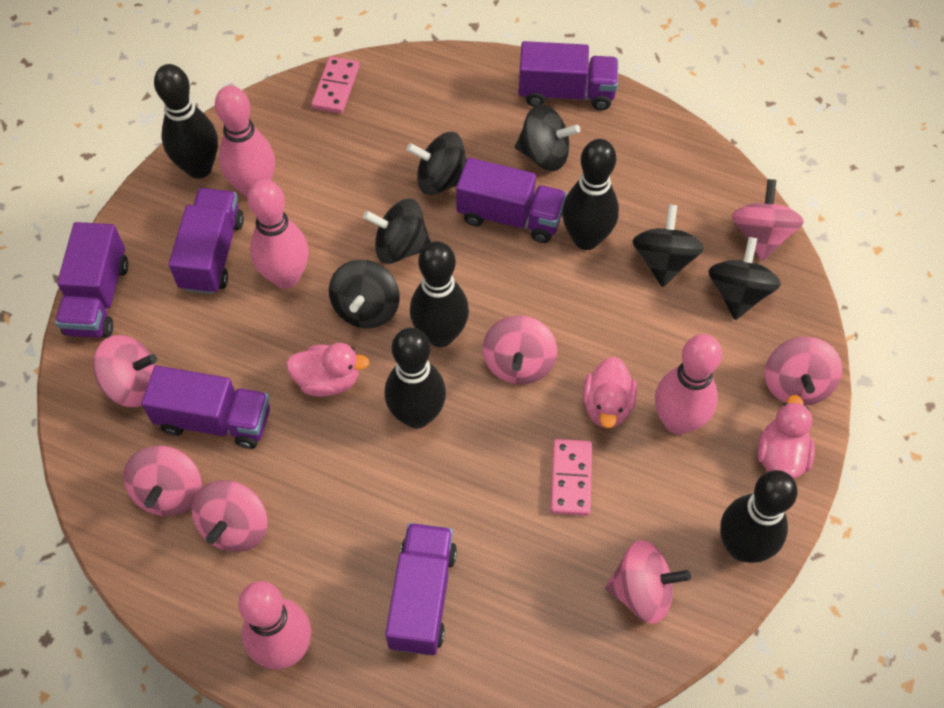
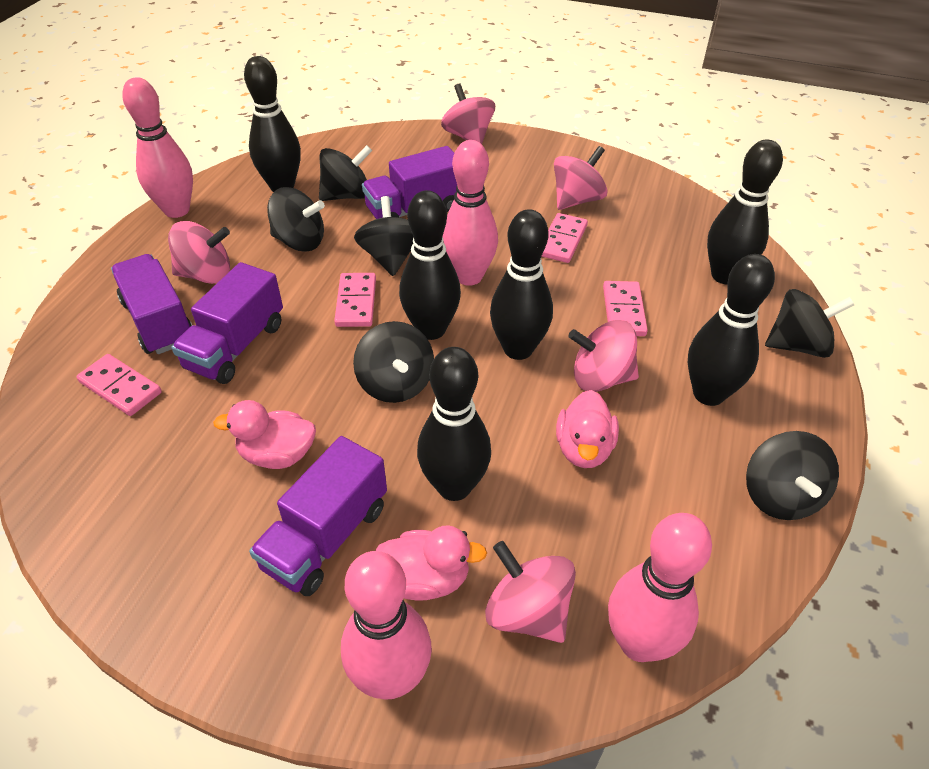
black bowling pin: [154,64,218,179] [384,328,446,429] [410,241,469,347] [562,139,619,250] [720,470,798,563] = 5 -> [244,56,301,192] [399,190,461,340] [417,347,491,501] [490,209,553,360] [688,254,775,406] [707,139,783,284] = 6
pink domino: [311,56,360,114] [550,439,592,516] = 2 -> [76,354,162,416] [334,273,376,327] [541,213,588,263] [603,281,648,336] = 4
pink spinning top: [93,335,157,407] [123,446,202,516] [192,480,267,552] [483,315,557,385] [605,540,691,624] [732,179,804,261] [765,337,842,406] = 7 -> [168,221,230,284] [441,83,495,144] [485,541,576,643] [554,146,607,210] [568,320,639,392] = 5
purple truck: [55,222,129,338] [141,366,270,449] [169,188,244,294] [385,523,457,655] [456,158,567,243] [519,41,618,110] = 6 -> [111,254,192,354] [171,262,283,384] [249,436,387,596] [362,146,457,219] = 4

